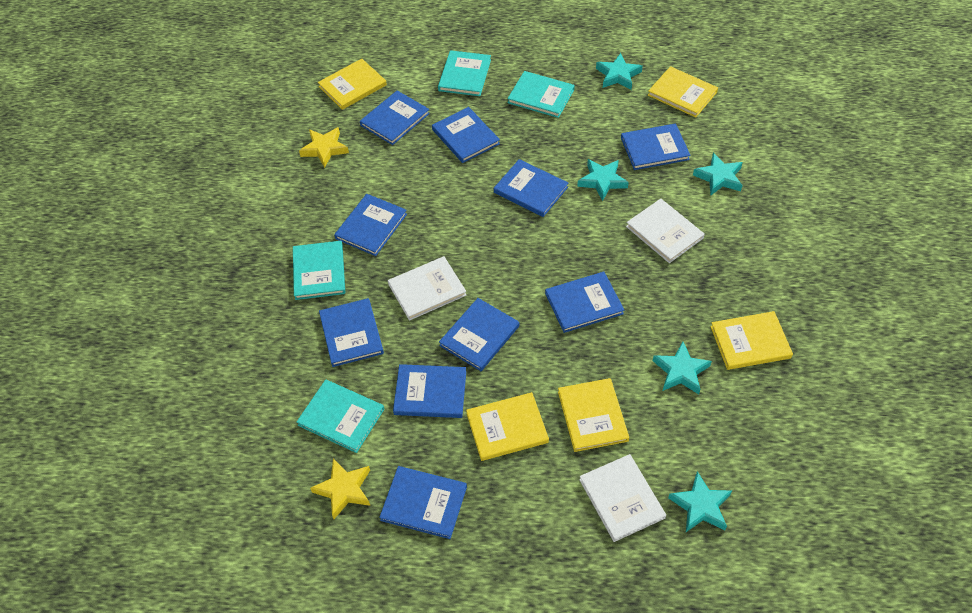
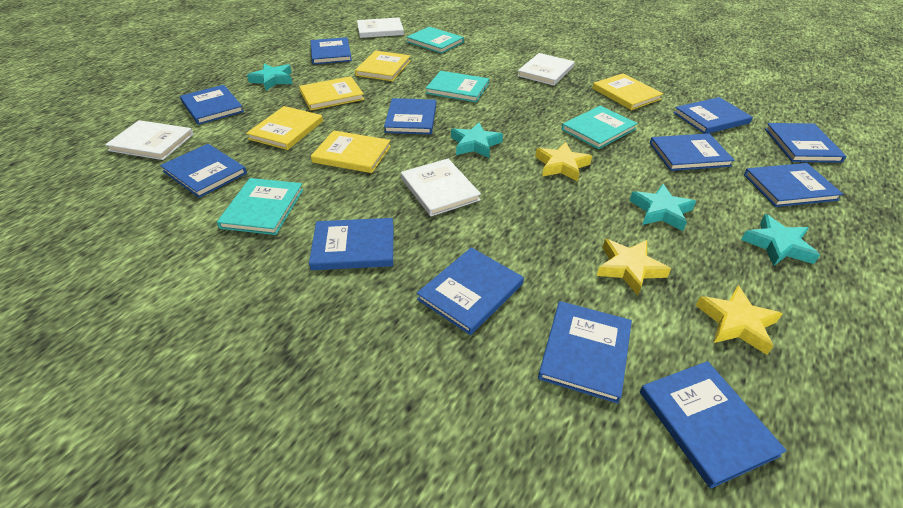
blue book: [319,298,384,367] [334,194,407,256] [360,90,430,145] [379,466,467,539] [393,364,466,418] [432,107,500,163] [439,298,519,371] [494,159,568,217] [545,272,624,333] [621,123,691,170] = 10 -> [160,144,247,198] [180,85,244,125] [309,218,393,270] [310,37,352,64] [384,98,436,134] [417,247,524,335] [538,301,632,403] [640,361,787,488] [650,133,735,171] [674,97,753,134] [744,163,843,207] [765,123,846,163] = 12
turquoise star: [577,159,629,201] [596,53,643,90] [653,342,712,394] [668,471,732,532] [693,153,743,196] = 5 -> [247,64,293,90] [451,122,503,158] [629,184,696,231] [741,214,820,266] = 4
white book: [388,256,467,321] [579,454,666,542] [626,199,705,263] = 3 -> [105,120,194,160] [357,17,404,38] [401,159,481,216] [517,53,575,86] = 4
yellow star: [299,127,349,168] [310,458,370,519] = 2 -> [535,142,592,182] [597,239,671,296] [696,285,783,355] = 3

